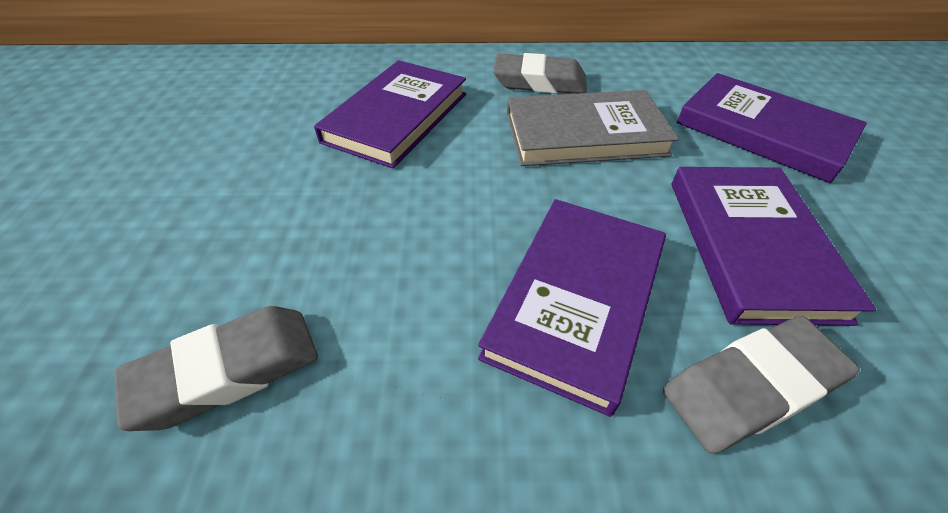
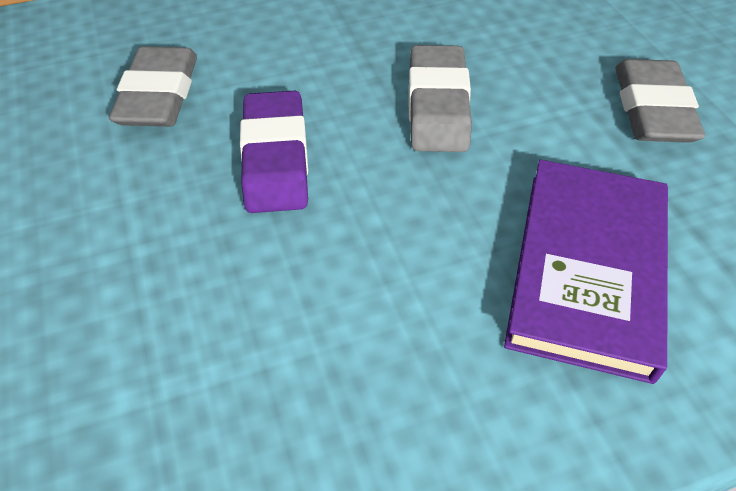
grey book: [507,90,679,166] = 1 -> none = 0
purple book: [314,60,466,169] [478,199,666,417] [672,167,876,326] [677,73,867,183] = 4 -> [504,160,668,384] = 1
purple eraser: none = 0 -> [240,91,308,213] = 1

